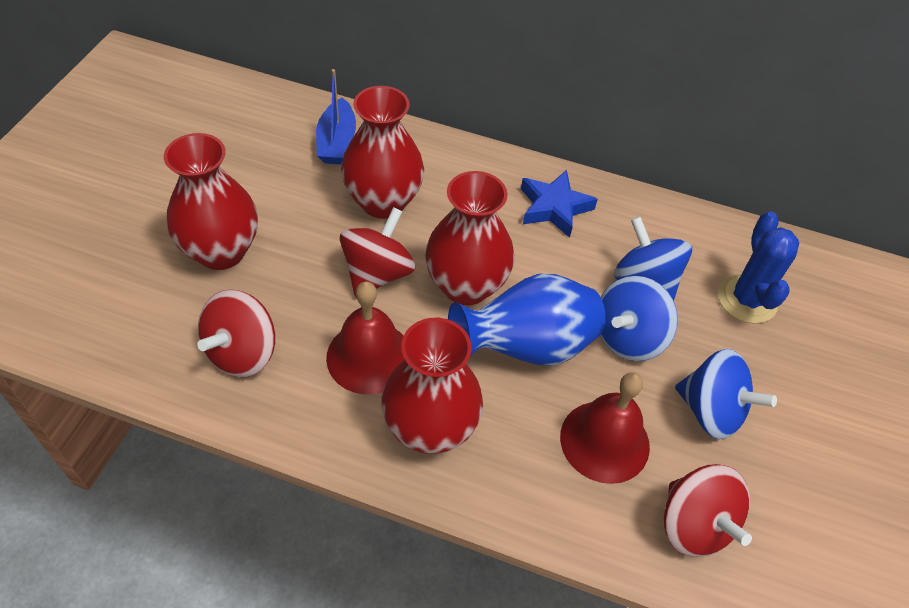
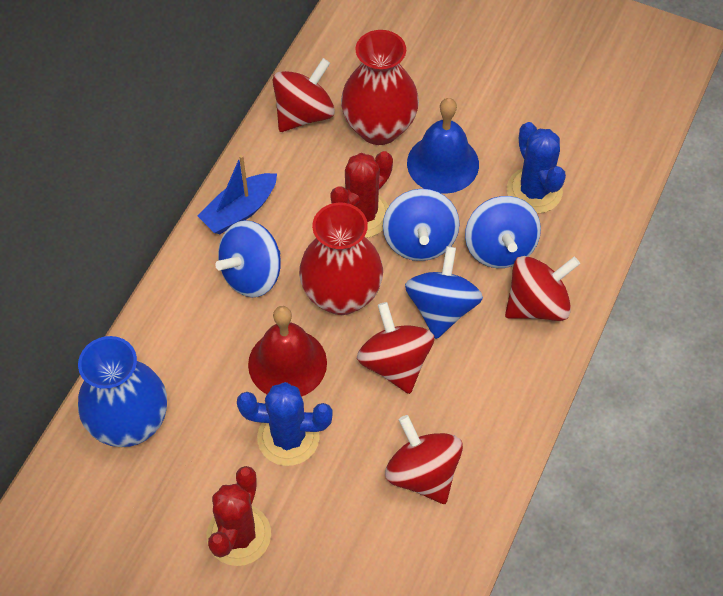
blue bell: none = 0 -> [407,98,479,194] = 1
blue cactus: [718,212,799,324] = 1 -> [237,382,333,466] [507,122,566,214] = 2
blue spinning top: [600,276,678,361] [614,216,692,301] [675,349,777,439] = 3 -> [215,220,281,297] [383,189,459,261] [405,246,483,339] [465,196,541,268] = 4
blue star: [521,170,598,238] = 1 -> none = 0
red bell: [326,281,405,394] [560,372,650,484] = 2 -> [248,306,327,397] = 1
red cactus: none = 0 -> [206,466,271,566] [330,151,393,238] = 2
red spinning top: [197,289,275,377] [340,207,415,297] [664,464,752,557] = 3 -> [273,58,335,132] [357,302,434,394] [385,415,463,504] [505,256,580,321] = 4
red vase: [164,133,258,270] [341,86,424,219] [381,318,483,454] [425,171,514,305] = 4 -> [299,203,383,315] [341,30,419,145] = 2

